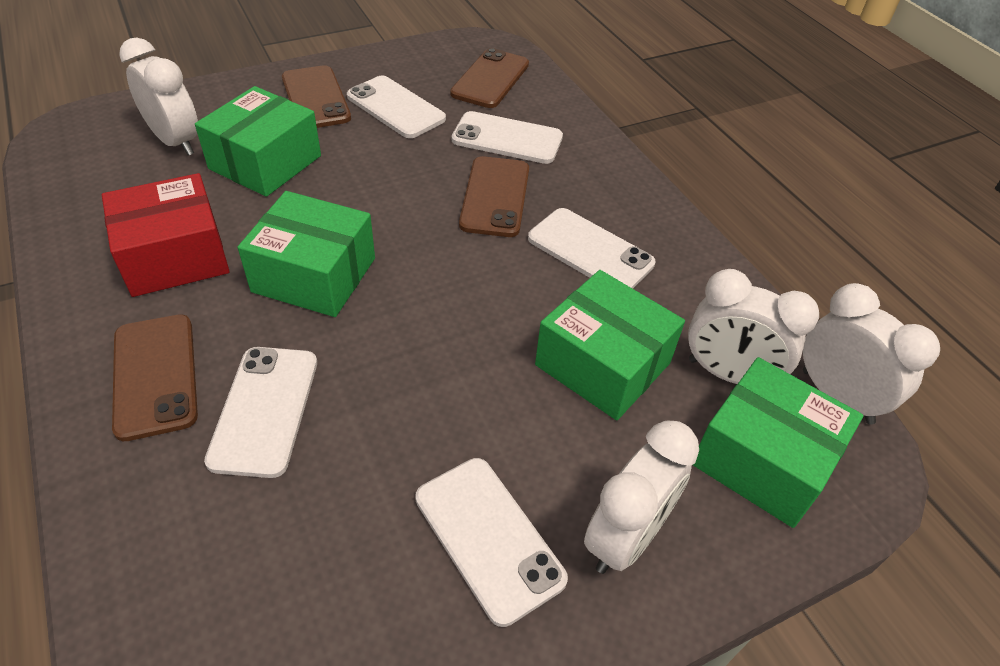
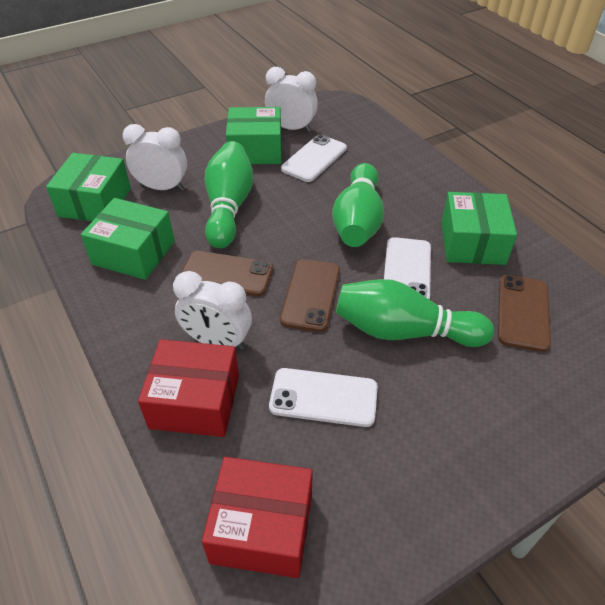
brown phone: [112,314,198,441] [282,65,351,128] [450,48,529,108] [459,156,529,237] = 4 -> [181,251,273,296] [280,259,340,332] [498,275,551,352] = 3
green bowling pin: none = 0 -> [204,141,254,248] [332,163,384,247] [336,279,494,347] = 3
red box: [102,173,230,297] = 1 -> [138,339,239,437] [202,457,313,578] = 2
white clock: [119,38,198,156] [584,421,699,574] [688,269,819,384] [803,283,940,424] = 4 -> [122,124,187,191] [173,271,252,350] [265,67,318,132] = 3
white phone: [204,347,317,478] [347,75,446,138] [415,458,568,627] [452,111,563,164] [528,208,655,289] = 5 -> [269,368,378,427] [281,134,347,182] [384,237,431,300] = 3

